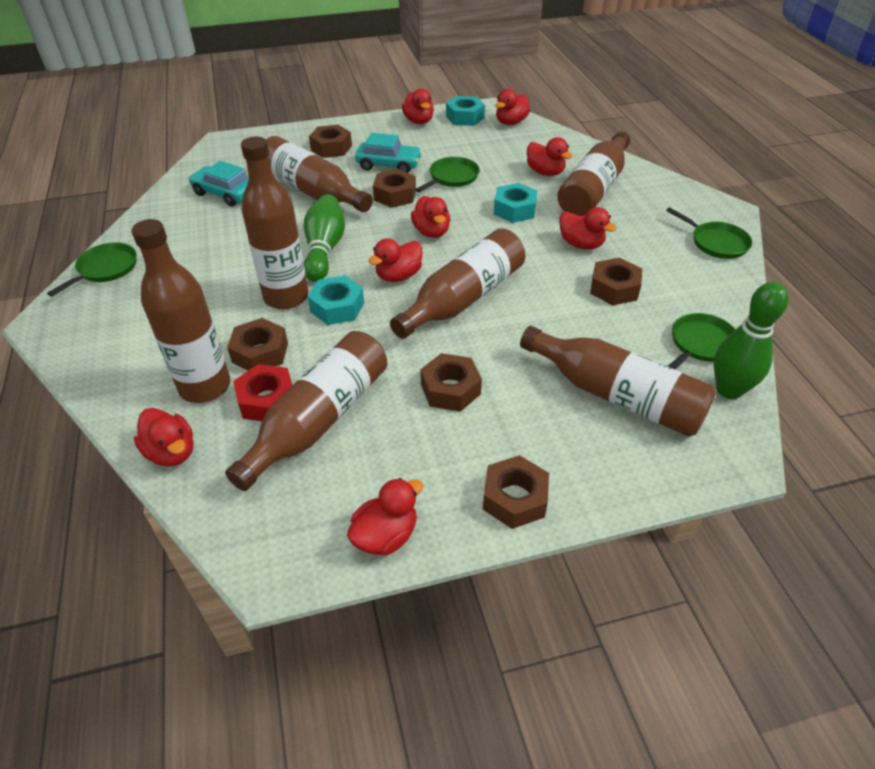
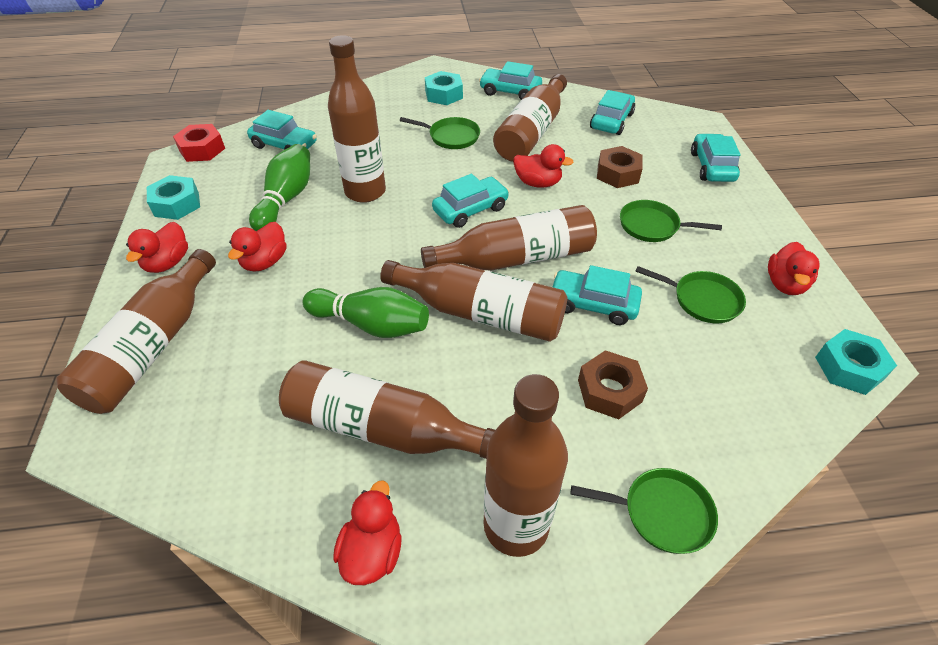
brown nut: [227,318,288,371] [309,125,352,158] [373,169,416,208] [420,353,482,412] [483,455,549,529] [590,258,642,305] = 6 -> [578,350,648,419] [597,146,643,188] = 2
red duck: [134,408,194,466] [347,478,424,556] [368,238,423,282] [402,88,434,124] [411,196,450,238] [495,89,530,125] [527,137,572,176] [559,207,616,249] = 8 -> [126,222,188,273] [228,222,287,272] [333,480,402,585] [514,144,574,188] [768,242,820,295] = 5
turquoise car: [189,161,249,207] [355,133,422,173] = 2 -> [247,110,317,150] [432,174,509,228] [479,61,542,100] [553,265,642,325] [590,90,635,135] [691,133,741,182] = 6

